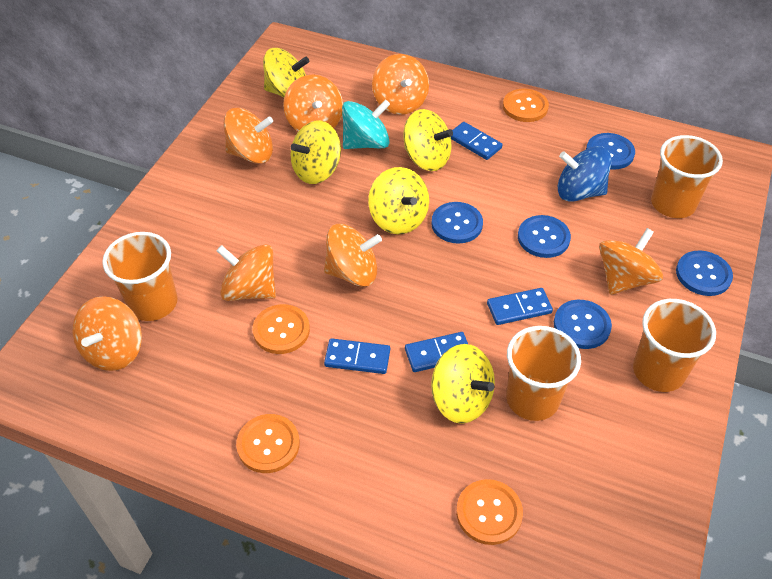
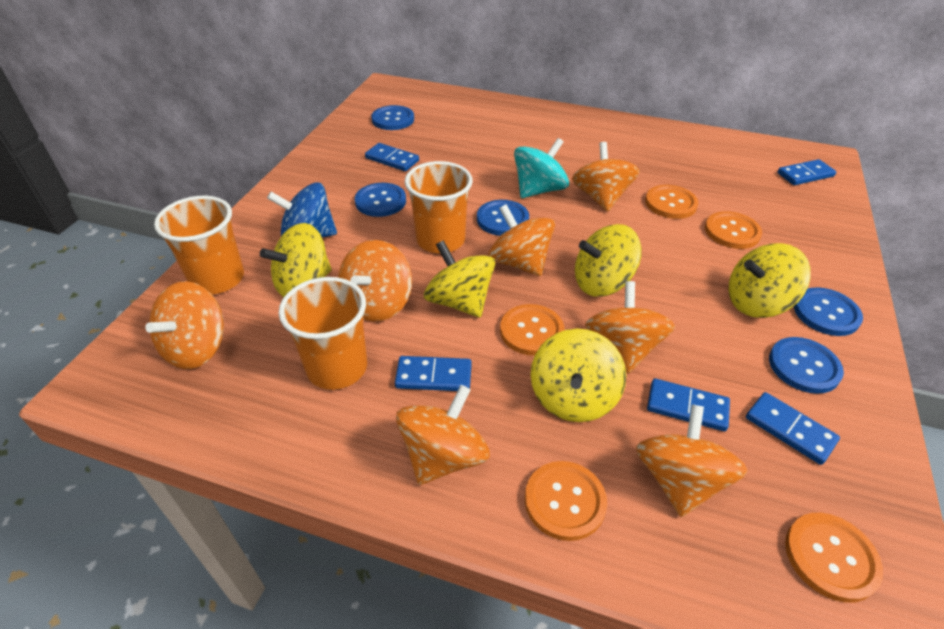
blue domino: [324,338,390,374] [405,332,468,372] [450,122,502,160] [487,288,553,325] = 4 -> [365,143,419,171] [395,356,472,391] [647,378,730,431] [746,392,840,465] [777,159,836,185] = 5
orange button: [236,414,300,473] [252,304,310,354] [456,479,523,545] [503,89,549,122] = 4 -> [500,304,564,356] [525,461,607,541] [645,185,698,219] [705,211,762,249] [785,513,883,603] = 5
orange cup: [102,232,178,321] [506,326,581,421] [633,299,716,392] [651,135,723,218] = 4 -> [154,196,244,294] [279,277,367,390] [405,161,473,253] = 3

